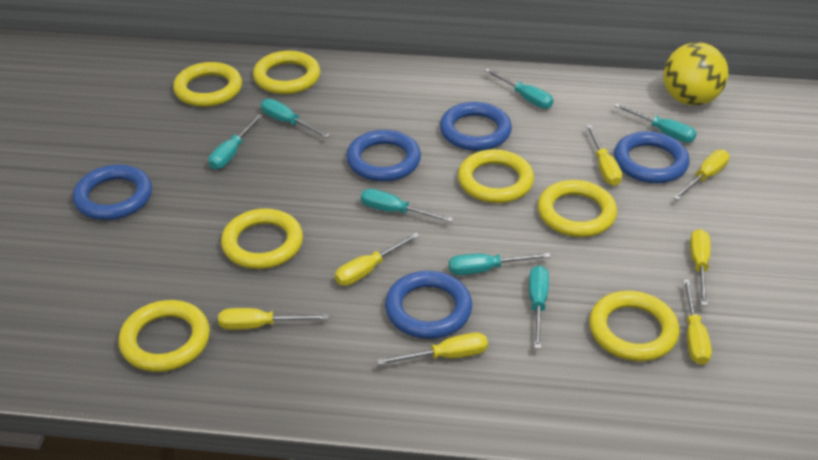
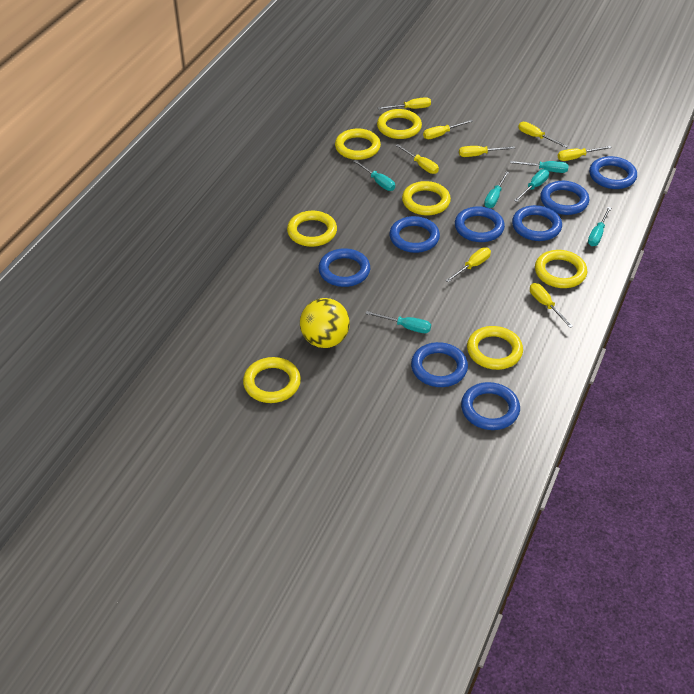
blue ring: [73,165,152,220] [346,130,421,182] [385,271,472,339] [440,102,512,151] [614,131,690,183] = 5 -> [318,248,370,287] [389,216,440,253] [411,342,468,387] [455,206,505,242] [461,382,520,430] [512,205,562,241] [540,181,589,215] [589,156,637,189] = 8
turquoise screwdriver: [209,114,263,169] [261,99,330,138] [361,189,454,222] [449,253,551,275] [485,69,553,109] [529,265,549,349] [614,103,697,143] = 7 -> [353,160,395,191] [366,311,431,333] [484,171,509,208] [510,161,569,173] [514,169,549,202] [588,207,611,246] = 6
yellow screwdriver: [218,308,328,330] [335,233,420,286] [377,332,488,365] [586,125,622,186] [673,150,730,200] [683,279,712,365] [690,229,711,306] = 7 -> [378,97,431,110] [395,144,439,174] [423,120,473,139] [445,247,491,282] [459,146,515,157] [518,122,568,148] [530,283,573,328] [558,146,612,161] = 8

